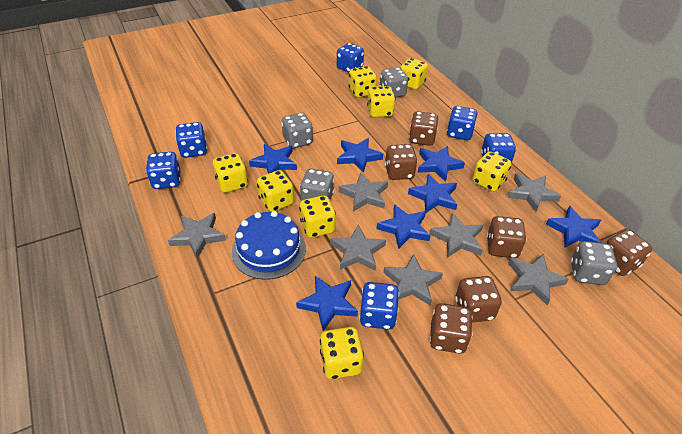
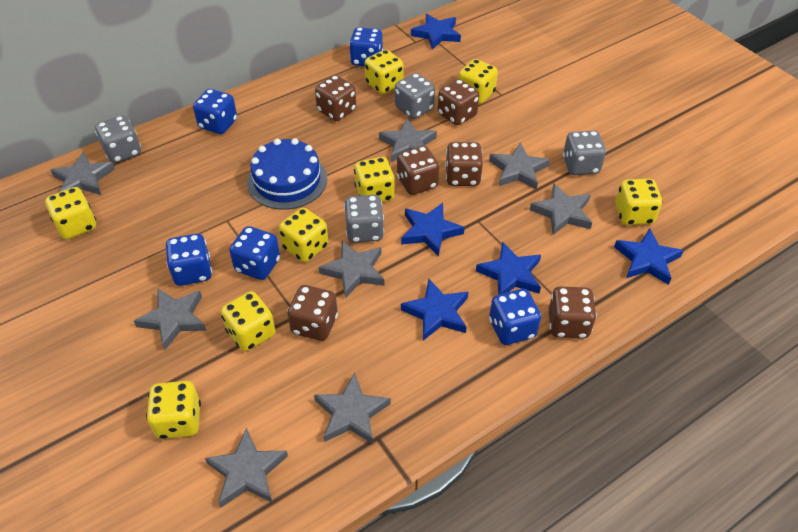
blue dice: [146,152,180,189] [175,122,207,158] [337,43,364,73] [359,282,399,330] [447,106,477,140] [481,133,516,164] = 6 -> [166,233,212,286] [193,89,237,134] [229,226,280,280] [349,27,383,66] [489,289,541,345] = 5
blue star: [249,144,297,174] [296,276,358,331] [337,138,383,173] [377,204,431,249] [408,174,457,213] [418,146,465,182] [546,206,601,248] = 7 -> [401,203,465,257] [401,279,468,341] [411,14,461,50] [476,242,541,295] [614,228,684,285] = 5
grey star: [168,213,226,258] [330,225,386,271] [339,172,388,212] [383,254,443,306] [430,213,483,258] [508,173,561,212] [508,254,568,305] = 7 -> [51,152,115,195] [134,289,206,350] [205,428,288,507] [314,373,391,444] [319,241,384,298] [379,119,437,162] [489,142,550,190] [530,183,592,235] = 8

